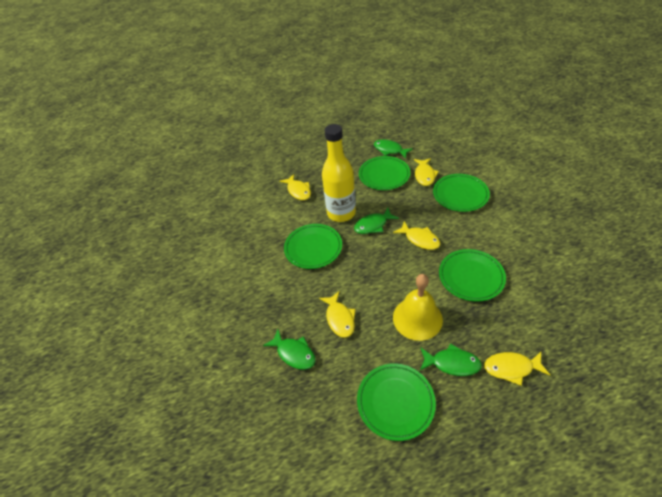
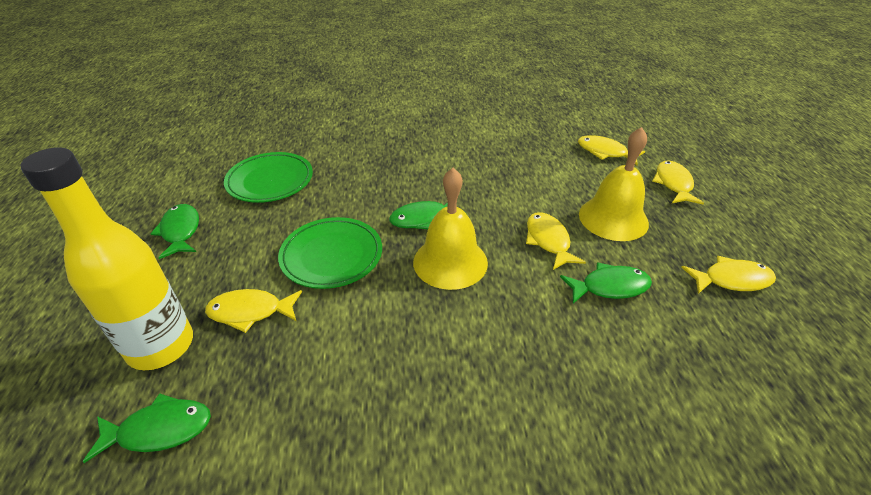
green plate: [284,224,342,269] [357,363,436,441] [359,156,410,190] [433,174,490,212] [439,249,506,302] = 5 -> [224,152,313,203] [278,217,382,289] = 2
yellow bell: [393,274,443,341] = 1 -> [413,168,488,290] [579,127,649,241] = 2

